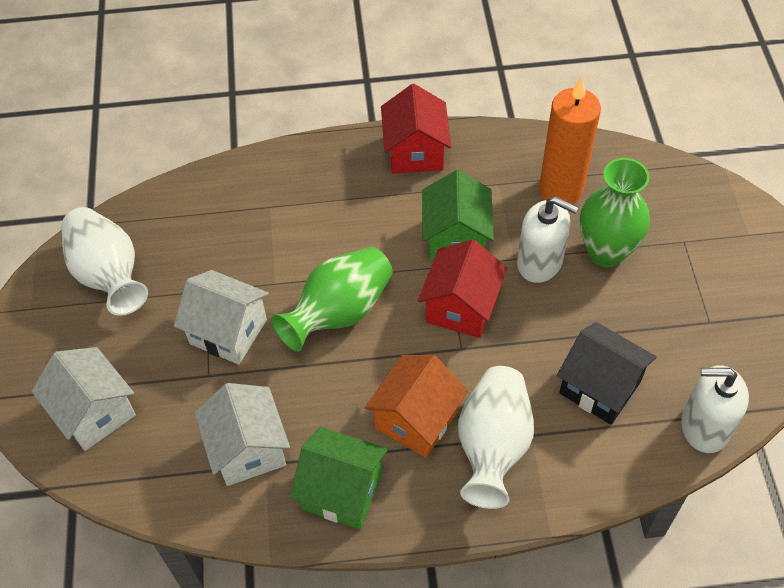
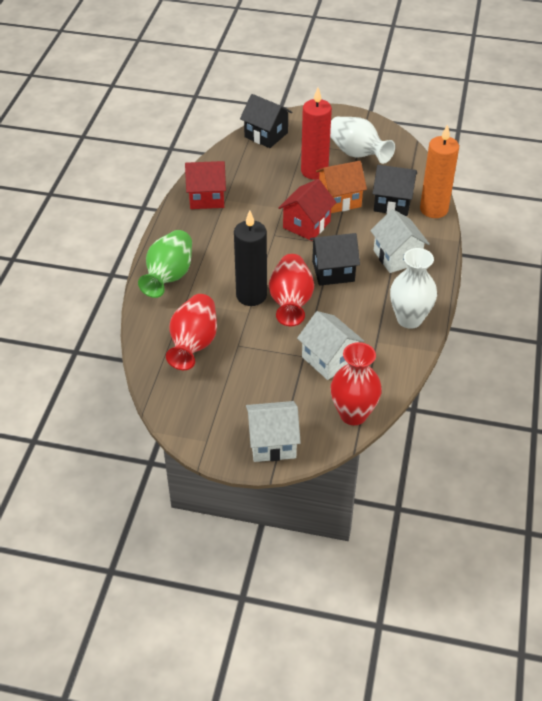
black candle: none = 0 -> [234,211,267,306] = 1
black house: [557,322,657,425] = 1 -> [240,94,292,148] [310,233,360,286] [373,165,417,216] = 3
green house: [290,427,388,529] [422,170,494,261] = 2 -> none = 0
green vase: [271,247,393,352] [580,158,650,267] = 2 -> [138,230,192,298] = 1
red candle: none = 0 -> [301,88,332,180] = 1
red vase: none = 0 -> [166,294,217,370] [269,254,314,326] [330,342,382,425] = 3
white soap dispenser: [517,196,578,283] [681,365,749,453] = 2 -> none = 0

